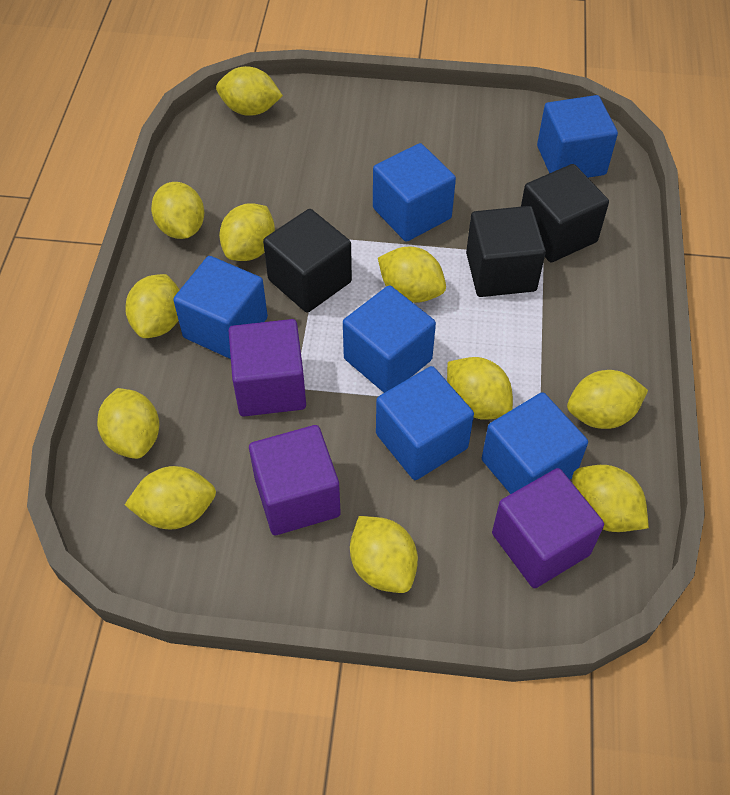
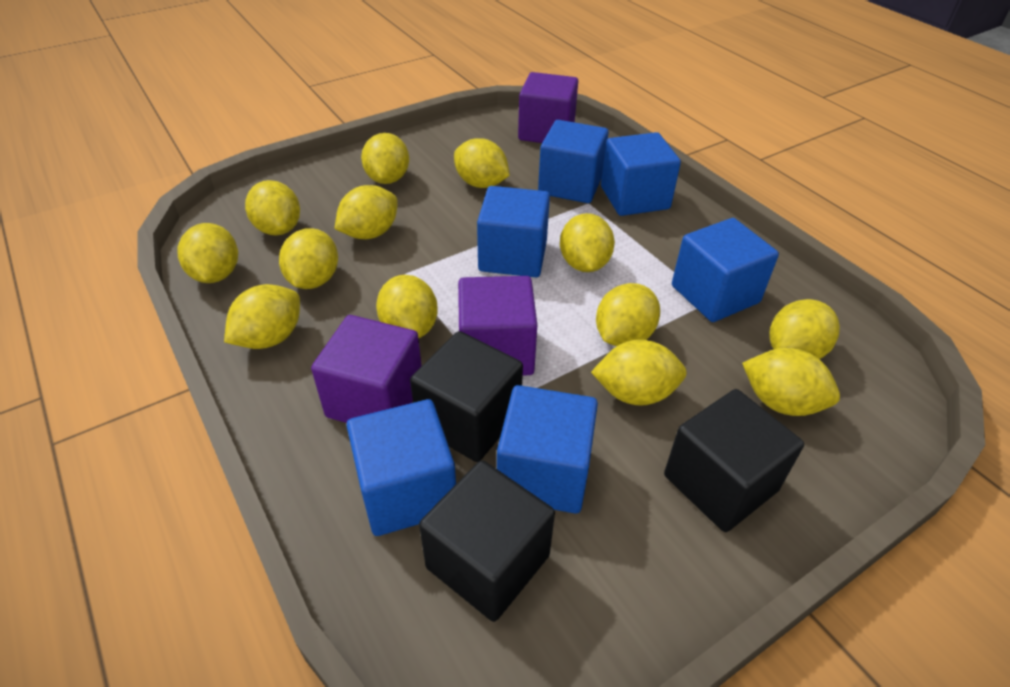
yellow lemon: [97,388,159,459] [125,274,179,338] [125,466,216,529] [151,182,204,239] [216,66,283,116] [219,203,275,261] [350,516,418,593] [378,247,446,303] [447,357,513,420] [567,370,648,429] [572,465,649,532] = 11 -> [178,223,238,283] [224,284,300,349] [245,180,300,236] [279,228,338,289] [335,185,398,239] [361,133,409,184] [376,275,438,339] [454,138,510,188] [560,213,615,272] [591,339,687,406] [596,283,660,346] [742,348,840,416] [769,299,840,359] = 13

